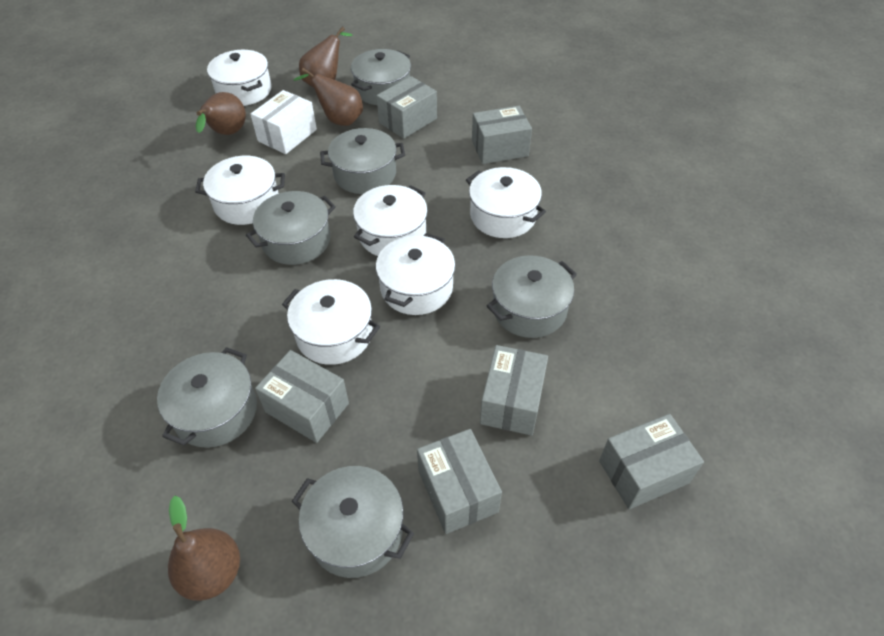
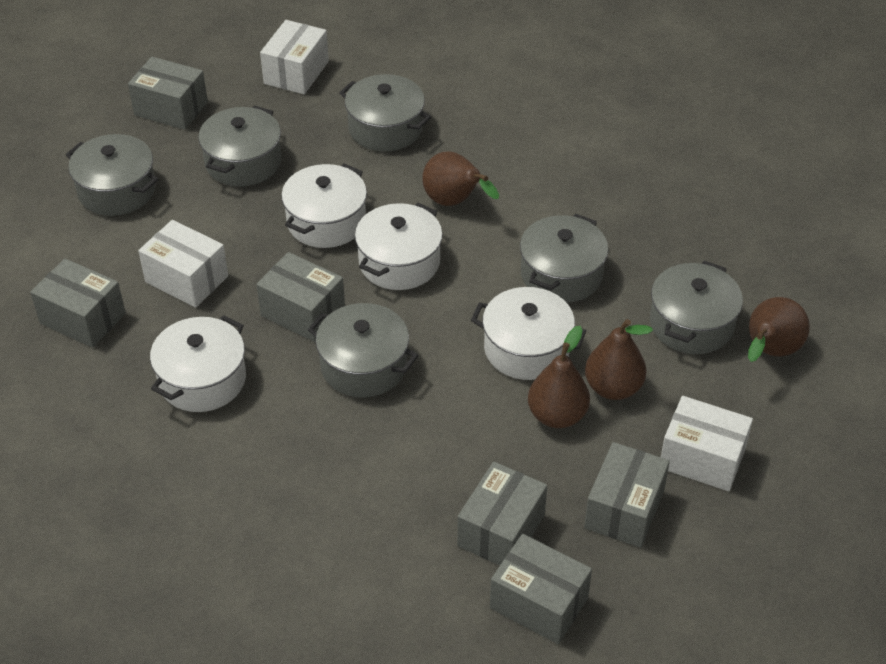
white box: [250,90,317,154] = 1 -> [138,220,228,308] [260,20,329,94] [661,396,753,491] = 3
white pot: [195,156,285,225] [207,50,272,106] [282,279,380,365] [353,185,428,256] [376,233,455,315] [466,167,546,238] = 6 -> [150,315,246,412] [281,164,367,248] [355,203,443,290] [471,287,586,380] = 4

